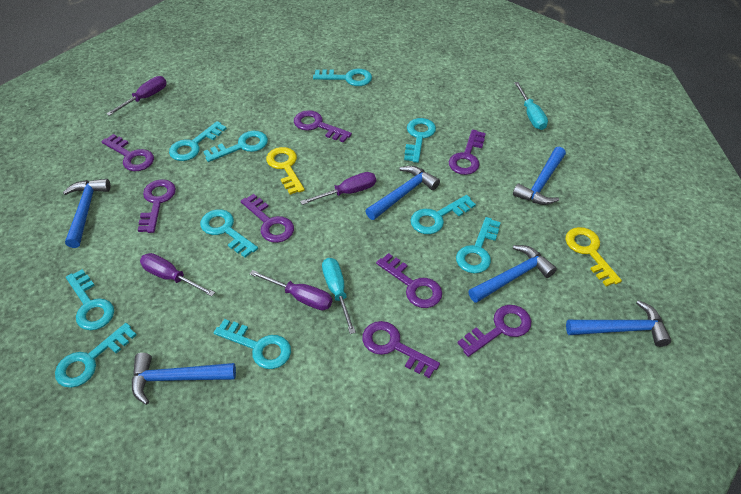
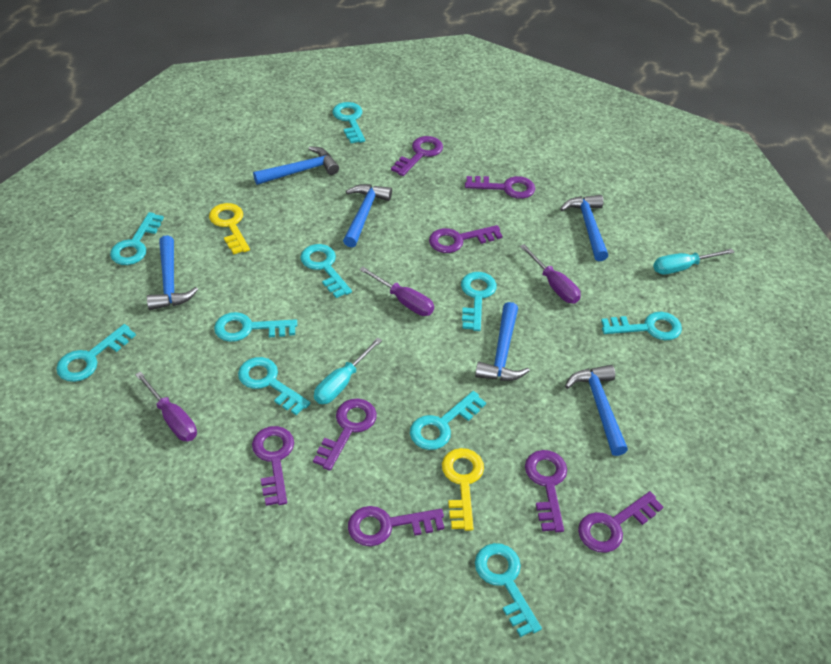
purple screwdriver: [106,76,167,116] [140,253,215,297] [250,270,332,310] [300,172,376,205] = 4 -> [135,371,197,441] [359,267,434,316] [520,244,581,304] = 3

